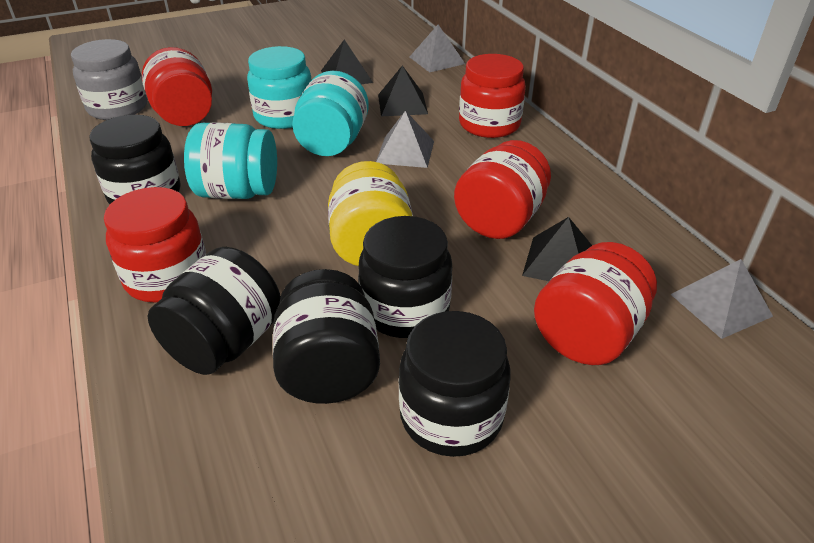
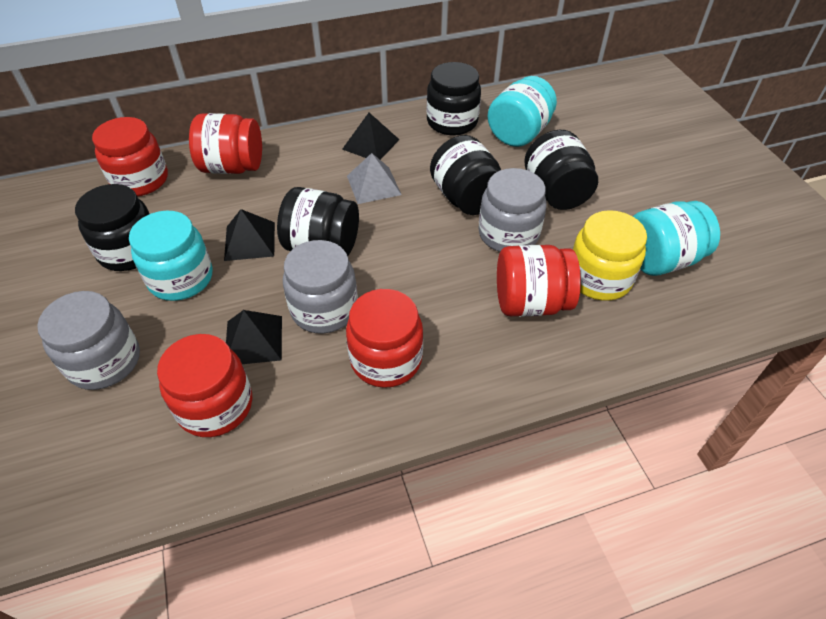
grey jar: [71,39,148,120] = 1 -> [37,291,140,390] [283,240,358,334] [479,168,547,252] = 3
grey pyramid: [376,111,434,168] [410,24,465,73] [670,259,773,339] = 3 -> [347,153,402,204] = 1

